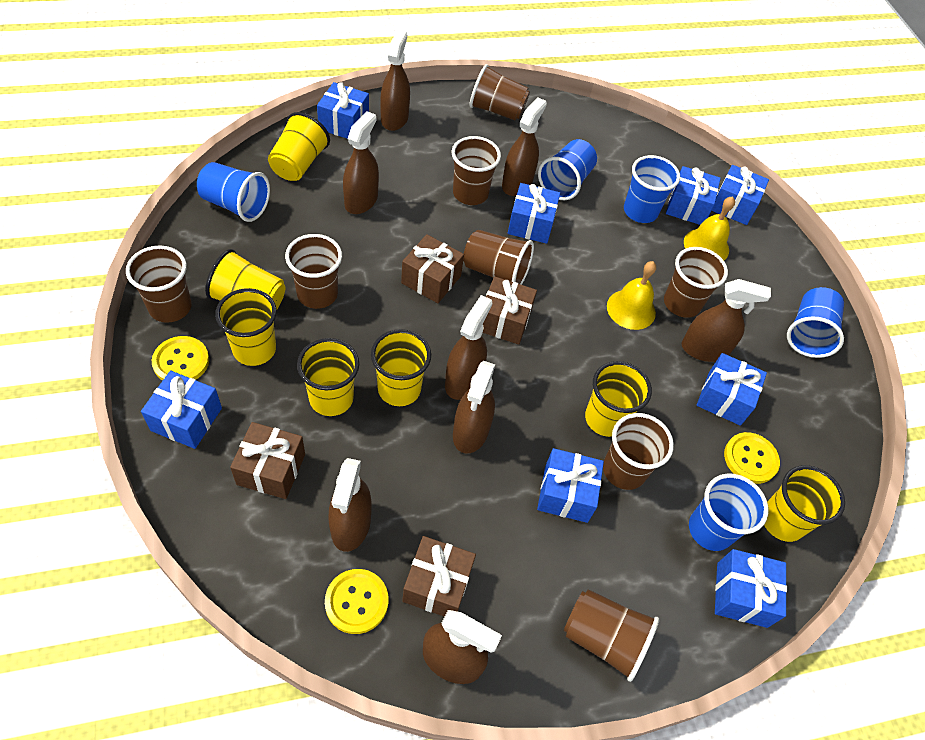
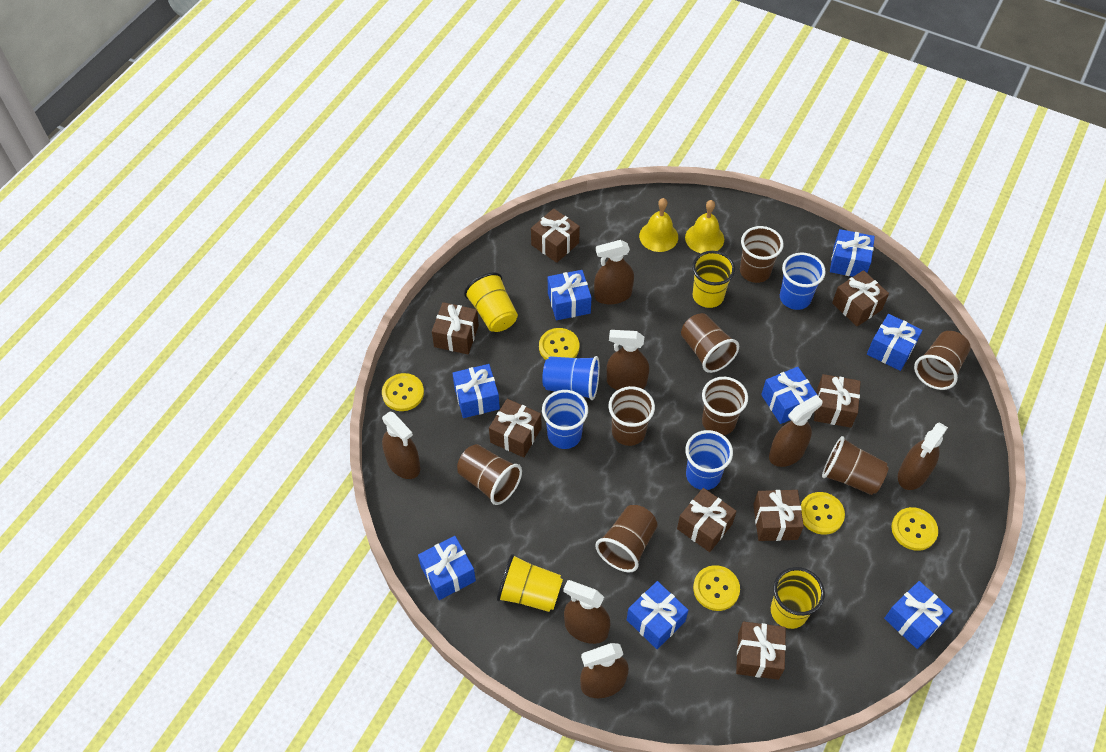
blue cup: [197,162,270,222] [538,139,597,200] [624,155,680,223] [689,474,769,551] [787,287,844,358] = 5 -> [542,356,600,400] [542,390,588,449] [685,430,733,490] [780,253,826,310] = 4
brown gift: [230,422,305,499] [401,234,464,303] [402,536,476,617] [483,276,537,344] = 4 -> [432,302,479,354] [489,399,541,458] [531,208,580,263] [677,488,737,552] [736,622,786,680] [753,490,804,541] [814,374,861,428] [832,270,889,326] = 8
brown spray bottle: [328,458,372,552] [343,111,379,214] [380,30,410,131] [423,610,502,684] [445,295,492,400] [453,361,495,454] [502,97,547,196] [682,279,771,362] = 8 -> [382,411,420,479] [563,580,610,644] [580,643,629,698] [594,240,634,304] [607,330,649,390] [769,395,823,467] [898,422,948,490] = 7
yellow button: [152,336,209,381] [325,569,388,634] [724,432,780,484] = 3 -> [382,373,424,411] [539,328,579,360] [693,565,740,611] [800,492,845,535] [892,507,938,551] = 5
yellow cup: [205,249,285,309] [215,288,277,366] [268,112,330,181] [297,338,359,416] [371,329,431,406] [585,361,652,437] [764,465,845,542] = 7 -> [464,272,518,332] [497,553,563,612] [692,251,735,308] [771,567,825,629] = 4

